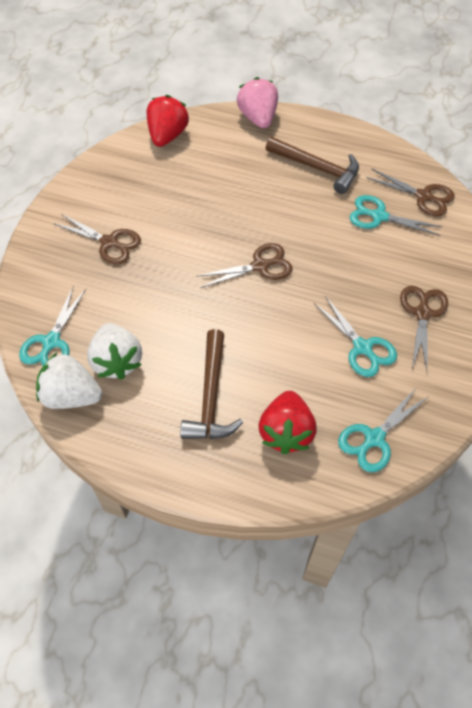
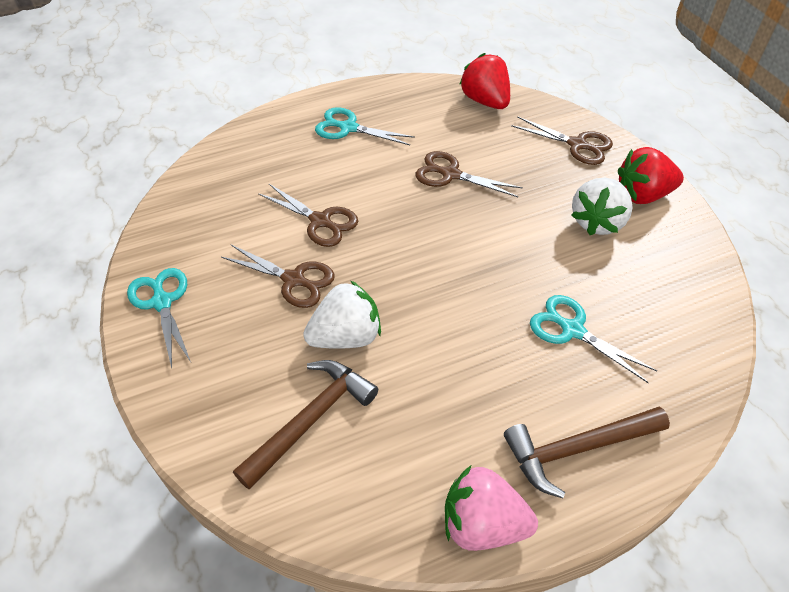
turquoise scissors: [19,286,86,366] [314,296,397,377] [338,388,428,472] [349,195,442,236] = 4 -> [127,268,191,368] [315,107,415,145] [530,295,657,383] = 3

